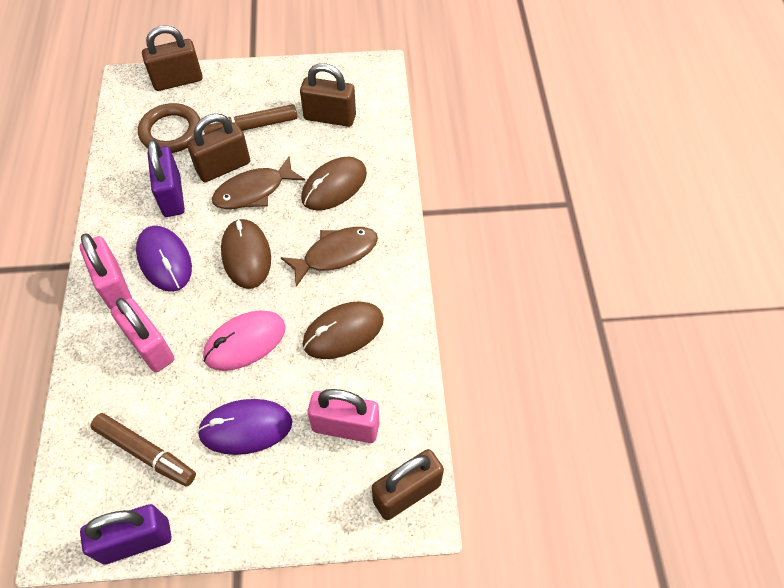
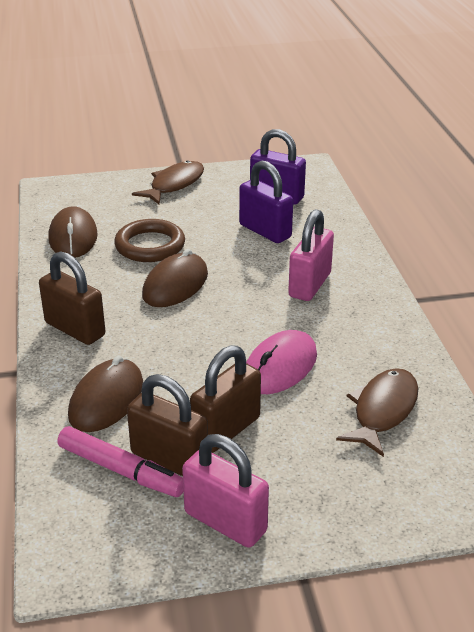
brown marker: [90,413,196,487] [204,104,297,134] = 2 -> none = 0
brown padlock: [142,25,203,91] [187,113,250,182] [300,63,356,127] [372,449,444,520] = 4 -> [39,251,105,345] [127,374,208,476] [190,345,261,453] = 3
pink marker: none = 0 -> [57,426,183,497] = 1
pink padlock: [80,233,132,310] [111,298,174,372] [308,389,379,443] = 3 -> [182,434,269,548] [288,209,334,301] = 2
purple mouse: [136,226,192,292] [197,399,292,455] = 2 -> none = 0

